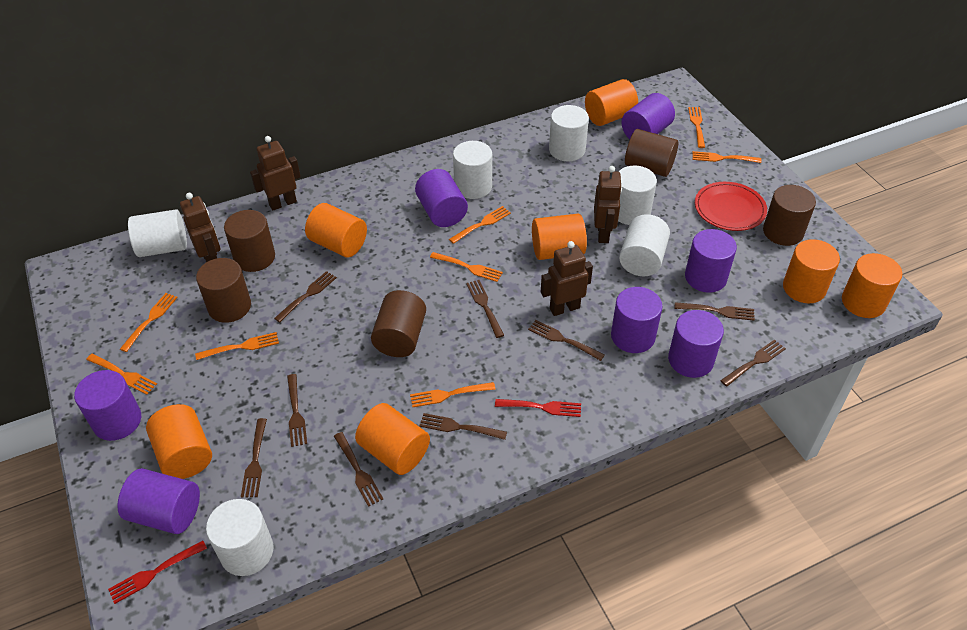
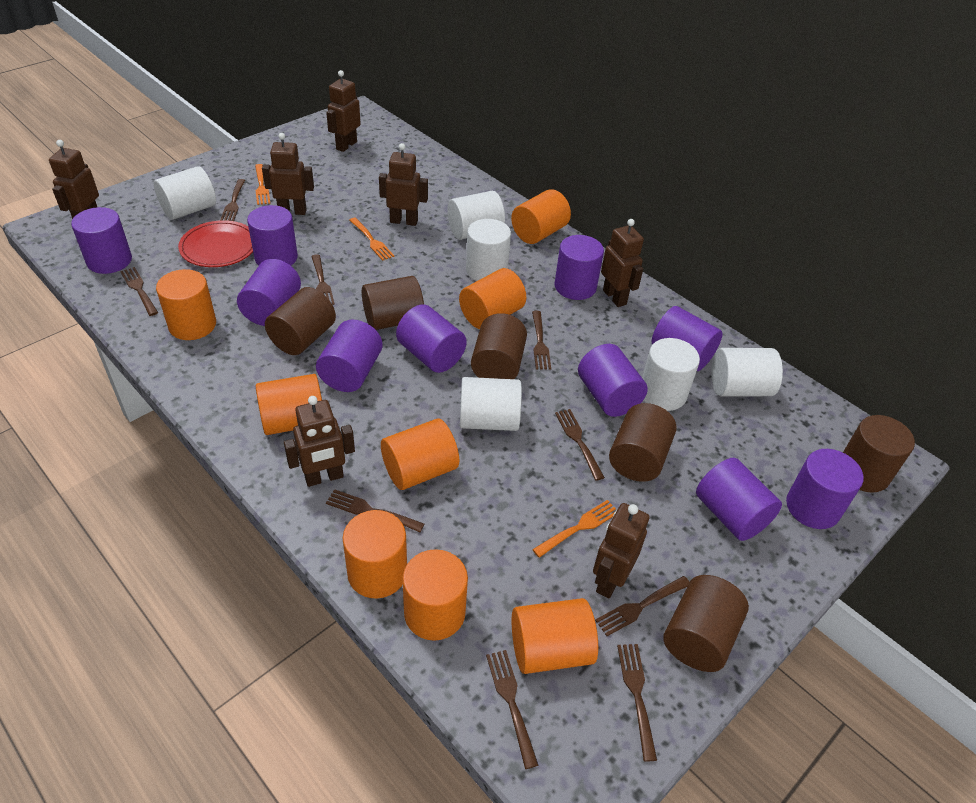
brown cylinder: [196,258,251,323] [224,210,275,272] [371,290,426,357] [625,129,678,177] [763,185,816,246] = 5 -> [265,287,336,355] [362,276,424,330] [471,313,527,379] [609,403,676,482] [663,575,749,672] [843,415,915,493] = 6
brown robot: [180,193,220,262] [250,136,301,211] [541,241,593,316] [594,166,622,243] = 4 -> [49,140,99,219] [262,133,314,215] [284,396,355,487] [326,70,361,152] [379,143,428,226] [593,503,649,598] [601,219,644,307] = 7
orange cylinder: [146,404,212,479] [305,203,367,257] [355,403,430,475] [532,214,587,260] [585,79,638,126] [783,239,840,304] [842,253,902,318] = 7 -> [156,269,216,340] [256,374,322,435] [343,510,407,598] [381,418,459,490] [403,549,468,641] [459,268,526,329] [511,189,571,244] [512,598,598,674] = 8
orange fork: [86,354,157,395] [120,293,178,352] [195,332,279,360] [410,382,496,407] [430,252,503,282] [449,206,511,244] [688,107,705,148] [692,151,761,163] = 8 -> [255,164,270,205] [349,217,395,261] [532,500,616,558] = 3
purple cylinder: [74,370,141,441] [117,468,200,534] [415,169,468,227] [611,287,663,353] [621,93,675,139] [668,310,724,378] [685,229,737,293] = 7 -> [71,207,132,274] [237,259,301,326] [247,205,298,266] [316,320,383,392] [396,304,467,373] [554,235,604,300] [578,344,648,417] [652,306,723,371] [696,457,782,541] [786,449,864,529] = 10
red fork: [108,541,207,604] [495,399,581,417] = 2 -> none = 0

